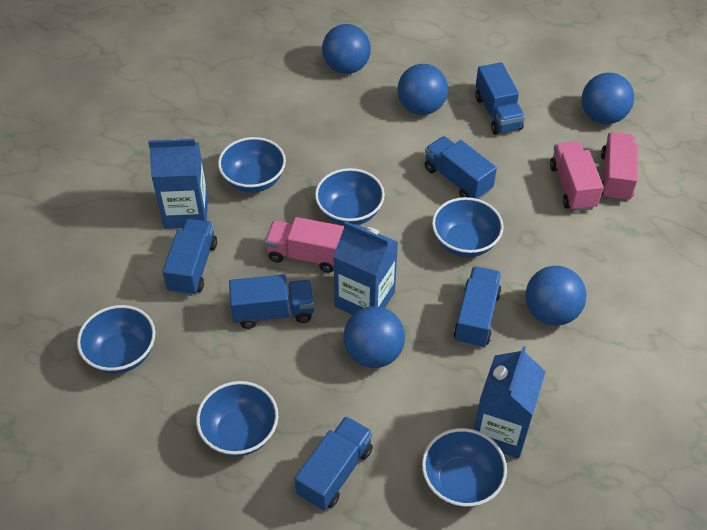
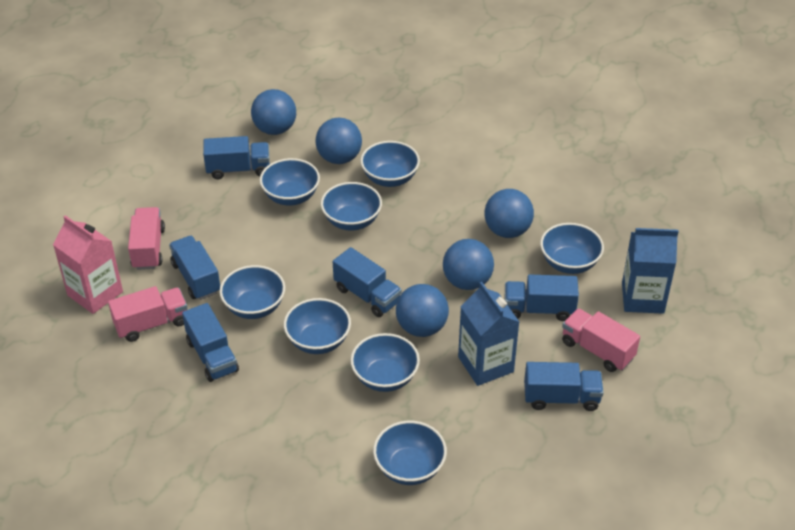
blue bowl: [77,305,155,374] [196,381,278,456] [218,137,286,193] [315,168,385,226] [422,428,507,508] [432,197,503,257] = 6 -> [219,265,285,319] [260,158,320,206] [284,298,351,354] [321,182,382,231] [351,333,420,392] [360,141,420,187] [373,421,447,485] [540,223,604,274] = 8
blue carton: [148,139,208,229] [333,221,398,315] [474,346,546,458] = 3 -> [458,282,519,386] [622,228,679,314] = 2
pink carton: none = 0 -> [53,215,123,314] = 1

